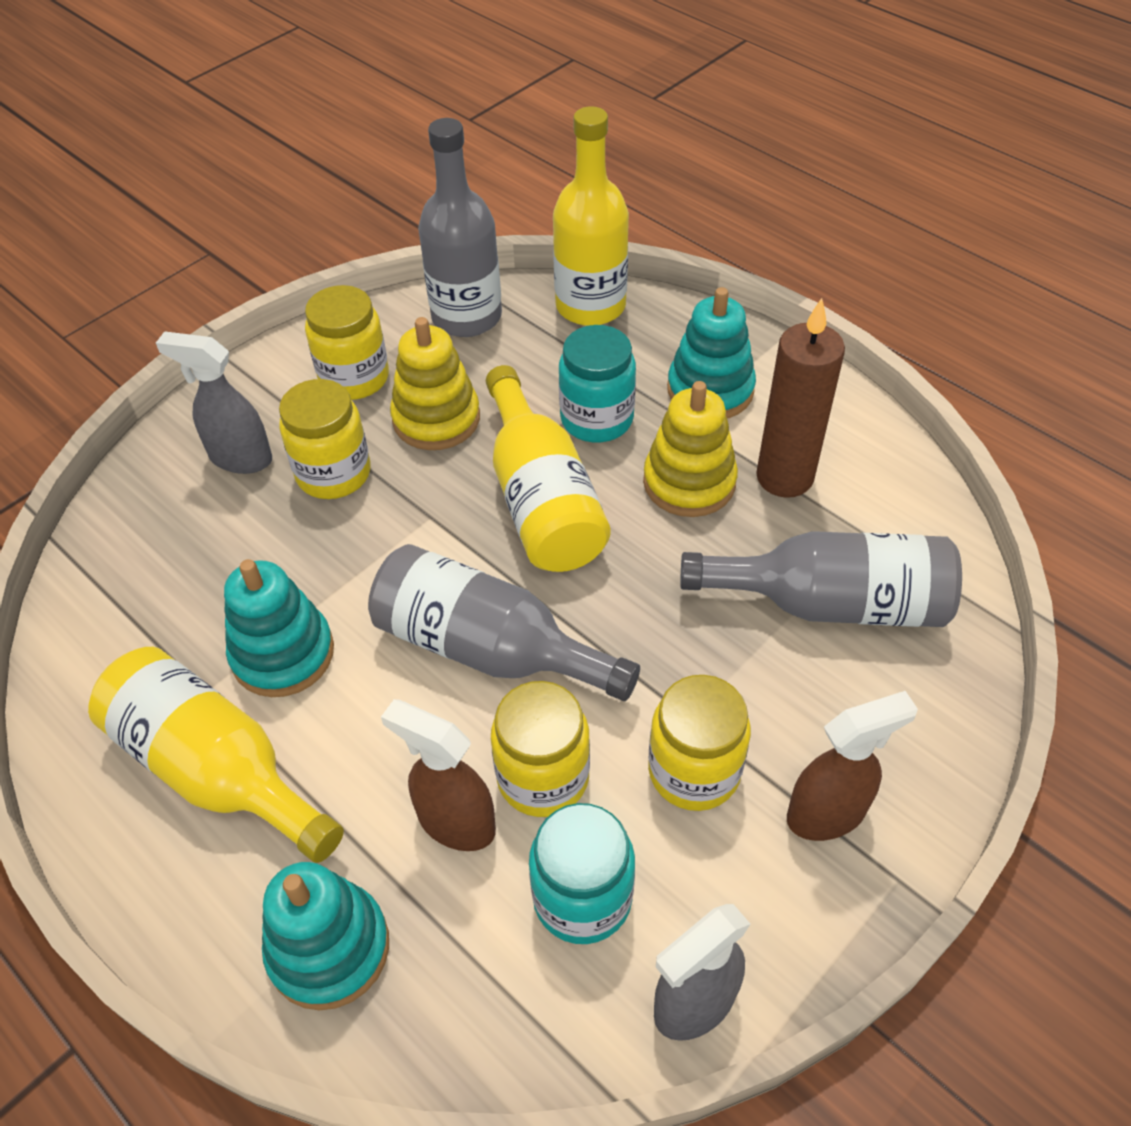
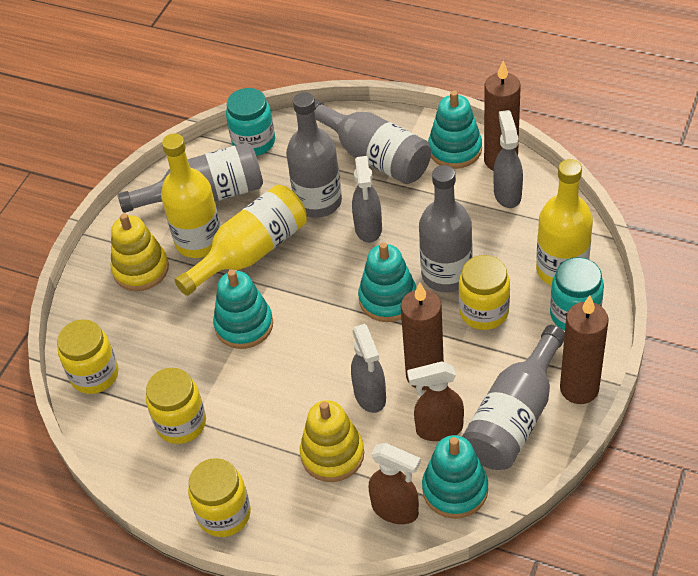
brown candle: [756,298,845,498] = 1 -> [401,282,444,390] [484,61,521,171] [560,295,609,404] = 3
grey bottle: [368,544,640,701] [418,118,502,337] [680,531,962,627] = 3 -> [118,143,263,213] [286,92,342,218] [315,99,431,184] [419,165,472,292] [462,325,565,470] = 5
grey spray bottle: [156,331,272,474] [654,904,750,1041] = 2 -> [351,324,386,413] [352,156,382,243] [493,110,523,208] = 3
turquoise stacking toy: [224,559,334,697] [262,862,389,1011] [667,287,756,419] = 3 -> [213,270,273,349] [358,242,417,322] [422,435,488,519] [428,91,482,169] = 4

